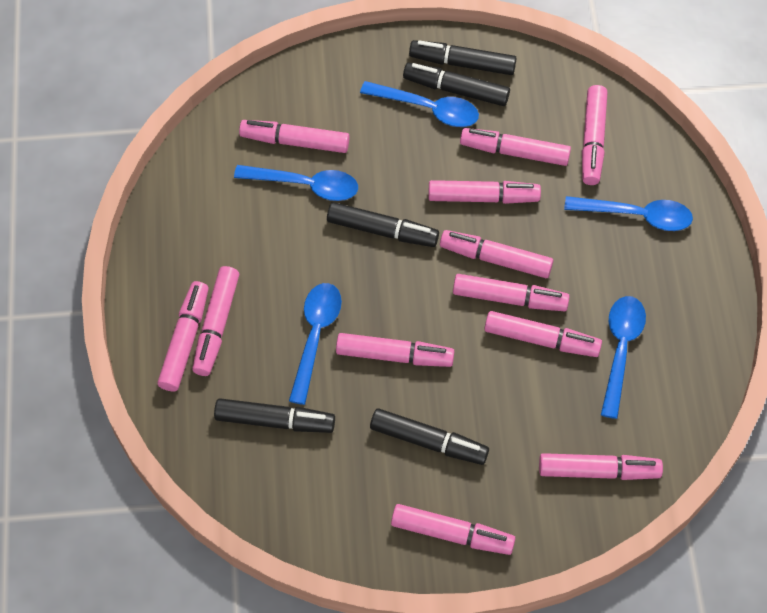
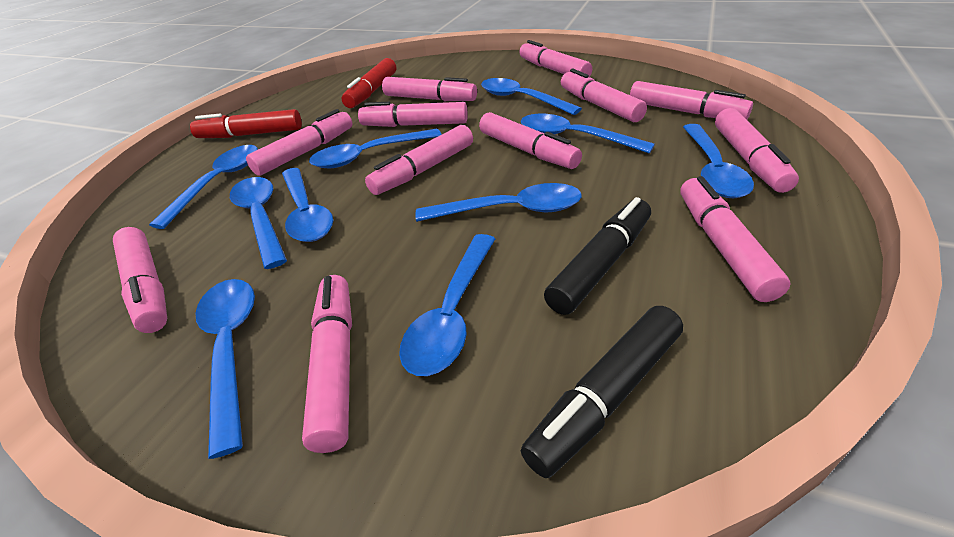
black marker: [214,398,335,433] [327,202,439,247] [370,408,489,465] [403,62,510,106] [409,40,517,75] = 5 -> [521,306,683,478] [544,197,651,315] = 2
blue spoon: [234,165,358,201] [289,283,342,405] [360,81,479,127] [564,196,693,231] [601,296,646,419] = 5 -> [149,145,258,229] [196,279,255,459] [230,177,287,269] [282,168,333,242] [309,129,442,168] [399,234,495,376] [415,183,582,222] [481,78,582,115] [521,114,655,153] [683,124,754,199] = 10
red marker: none = 0 -> [190,109,302,138] [342,58,396,108] = 2

